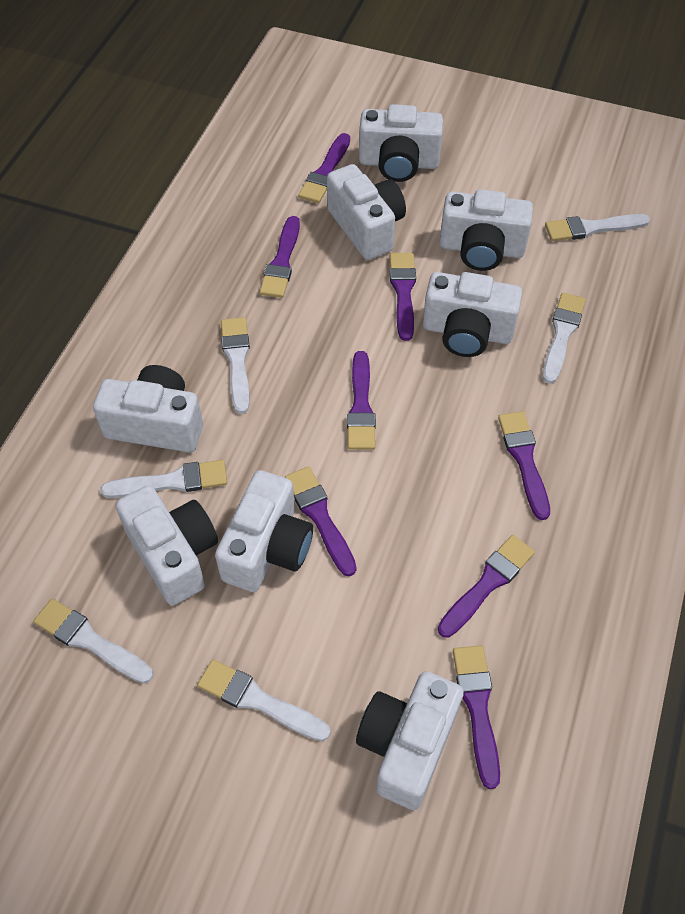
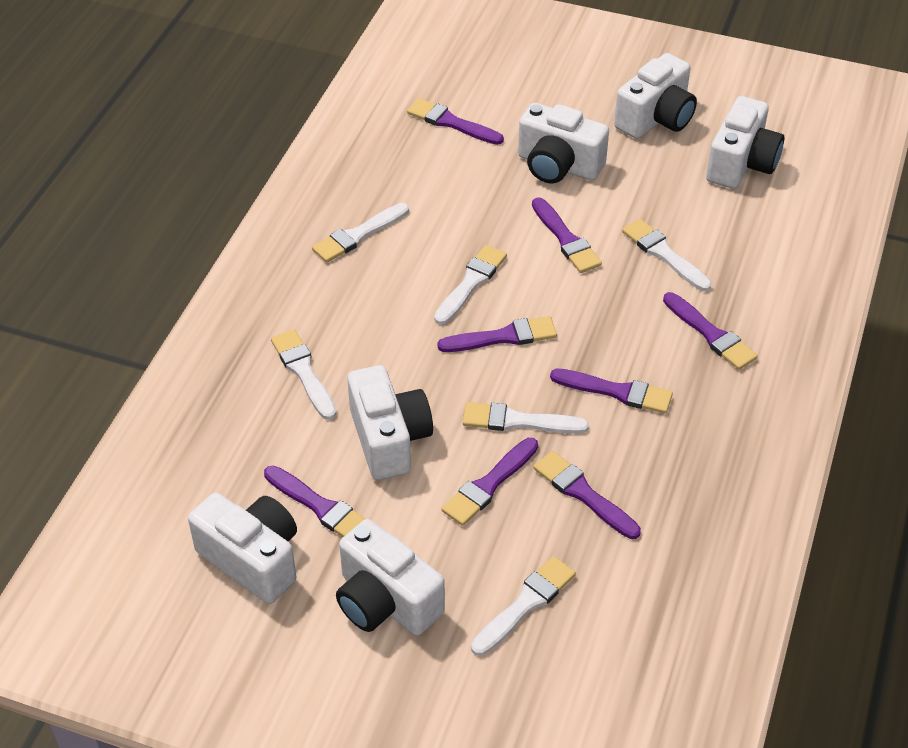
white camera: [93,365,203,452] [116,485,218,605] [215,470,313,592] [327,164,406,260] [356,671,464,810] [359,104,443,182] [423,272,522,357] [440,189,533,271] = 8 -> [188,493,297,604] [336,519,445,636] [347,365,433,480] [518,103,609,183] [614,53,697,139] [706,96,784,189] = 6

